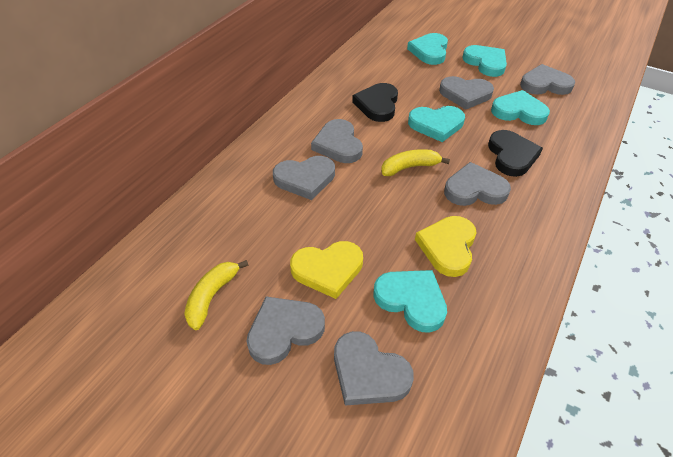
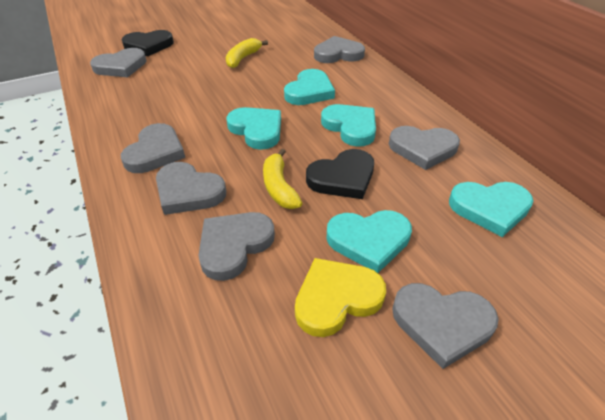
yellow heart: [290,241,363,299] [415,216,476,277] = 2 -> [295,258,386,337] = 1

